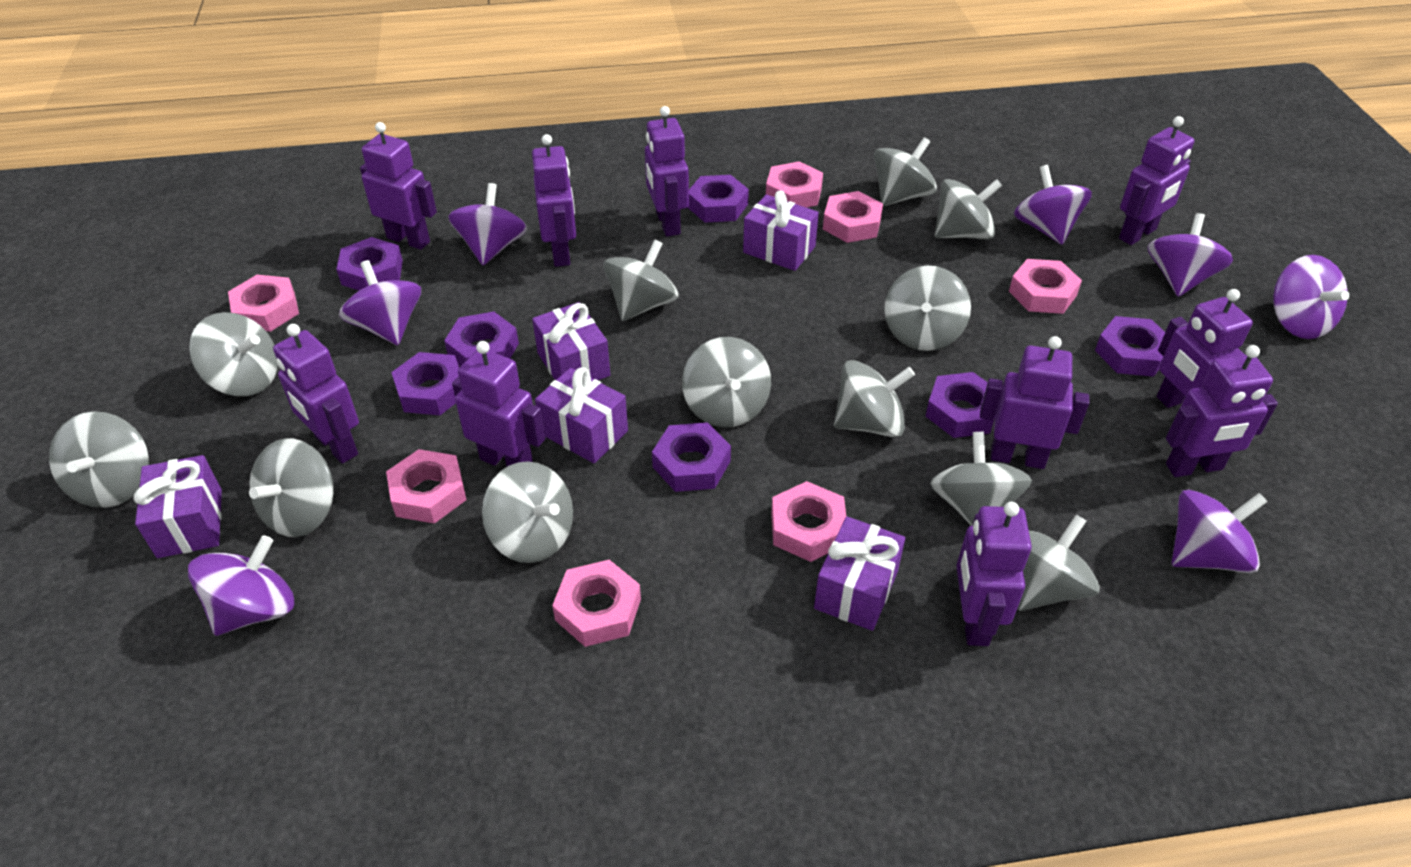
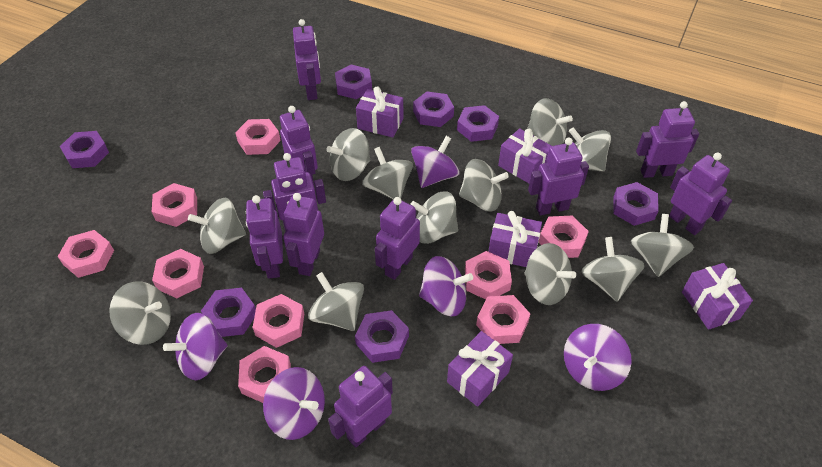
pink nut: [228,275,299,332] [386,449,467,524] [552,560,641,647] [766,161,823,208] [771,481,846,562] [823,191,883,243] [1009,259,1082,314] = 7 -> [58,230,114,278] [152,183,197,227] [152,249,204,299] [235,119,281,155] [238,346,291,403] [252,294,304,348] [465,251,512,300] [476,295,530,344] [538,216,589,258] = 9
purple spinning top: [188,535,294,636] [339,260,421,345] [448,183,527,265] [1014,165,1092,245] [1148,213,1233,297] [1172,490,1268,573] [1273,255,1349,339] = 7 -> [163,313,228,380] [263,367,325,440] [411,136,459,188] [419,256,473,316] [564,324,632,391] = 5

